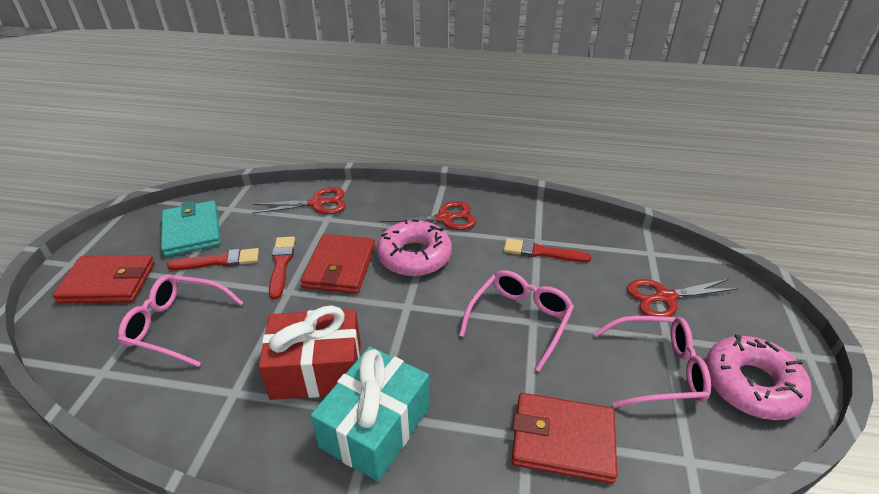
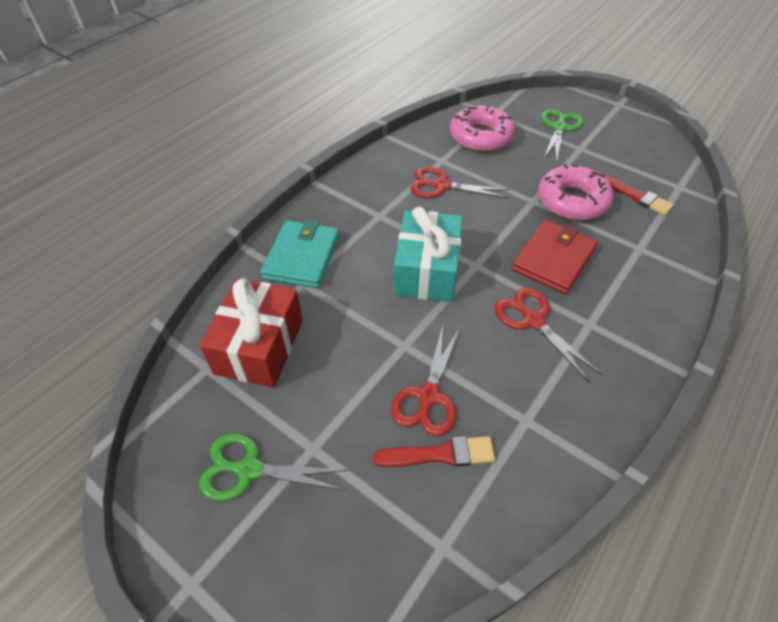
green scissors: none = 0 -> [199,433,349,501] [541,109,583,163] = 2
pink glasses: [118,275,243,367] [459,270,574,372] [594,316,711,408] = 3 -> none = 0
red brush: [167,248,259,270] [269,237,295,299] [504,238,591,262] = 3 -> [373,436,495,467] [598,172,674,216] = 2
red wallet: [52,255,155,304] [301,234,375,294] [512,393,617,484] = 3 -> [512,220,598,294] = 1

